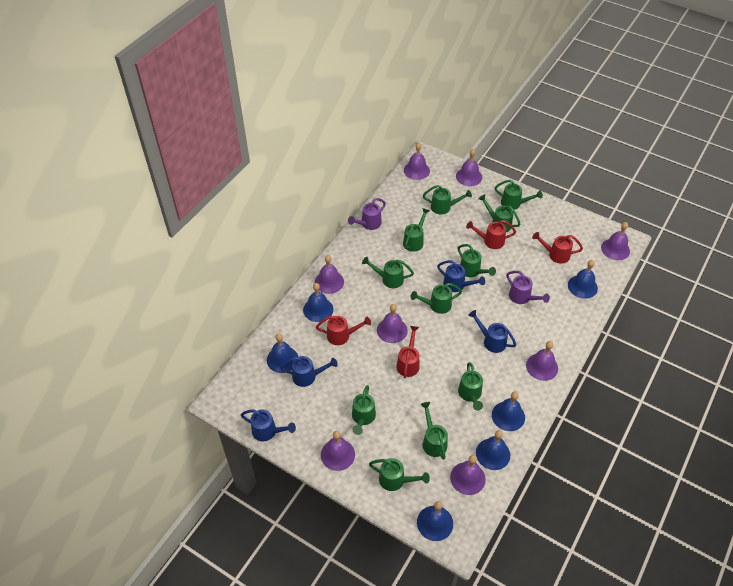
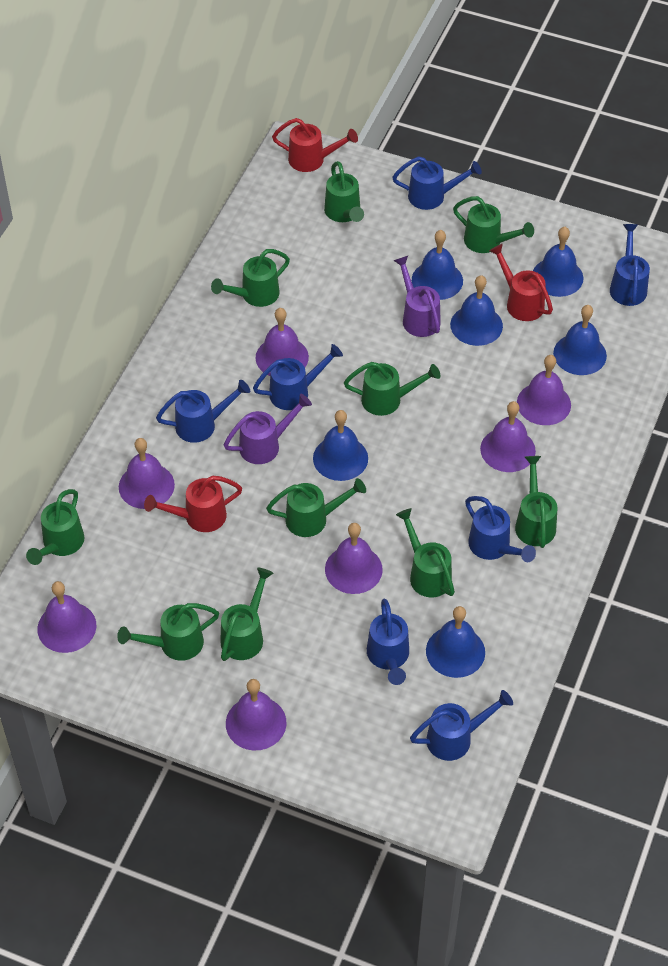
blue watering can: [241,410,296,441] [280,356,338,387] [437,260,485,292] [468,310,516,353] = 4 -> [156,380,250,443] [253,344,343,410] [367,599,409,685] [392,156,482,210] [410,690,513,761] [465,496,536,562] [610,224,650,306] = 7
green watering can: [352,385,376,435] [362,257,414,288] [369,458,430,491] [403,208,429,252] [411,283,462,314] [420,402,448,460] [423,185,472,214] [458,244,496,277] [458,362,483,411] [479,194,520,232] [495,180,543,210] = 11 -> [26,489,84,565] [117,603,219,661] [211,249,290,307] [220,568,274,661] [266,478,366,537] [324,161,364,222] [344,362,441,416] [396,508,455,598] [453,196,534,253] [515,456,557,548] = 10
purple bell: [315,255,344,294] [321,431,355,471] [377,304,408,343] [404,142,430,180] [450,455,486,495] [456,149,482,186] [526,341,558,381] [601,222,630,260] = 8 -> [37,581,96,653] [119,438,175,509] [226,679,287,751] [256,308,309,376] [325,523,383,594] [480,401,536,472] [517,355,571,425] = 7
red watering can: [316,316,371,345] [396,326,419,378] [466,220,516,249] [532,232,583,264] = 4 -> [144,476,242,532] [272,118,358,172] [489,244,553,321] = 3

